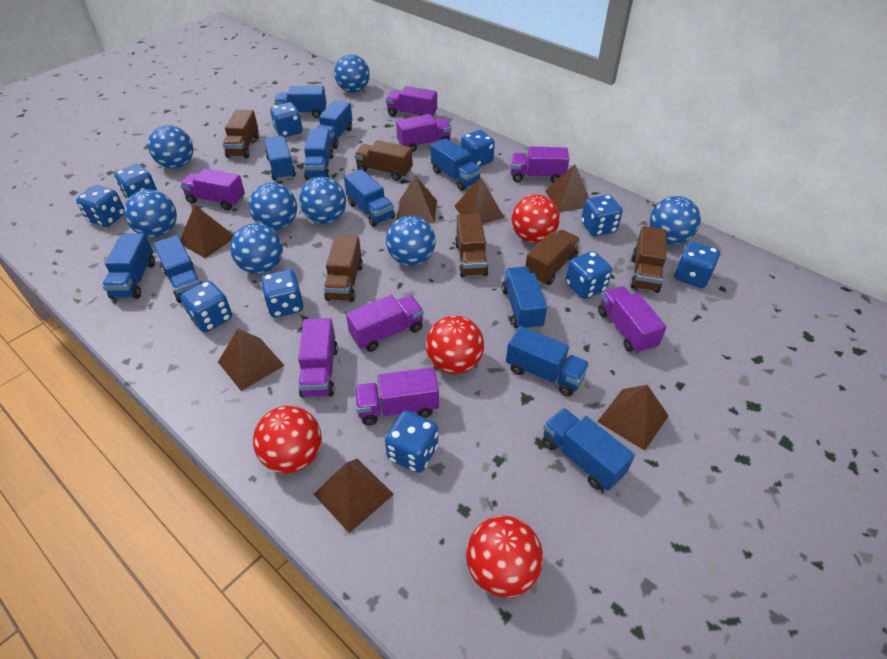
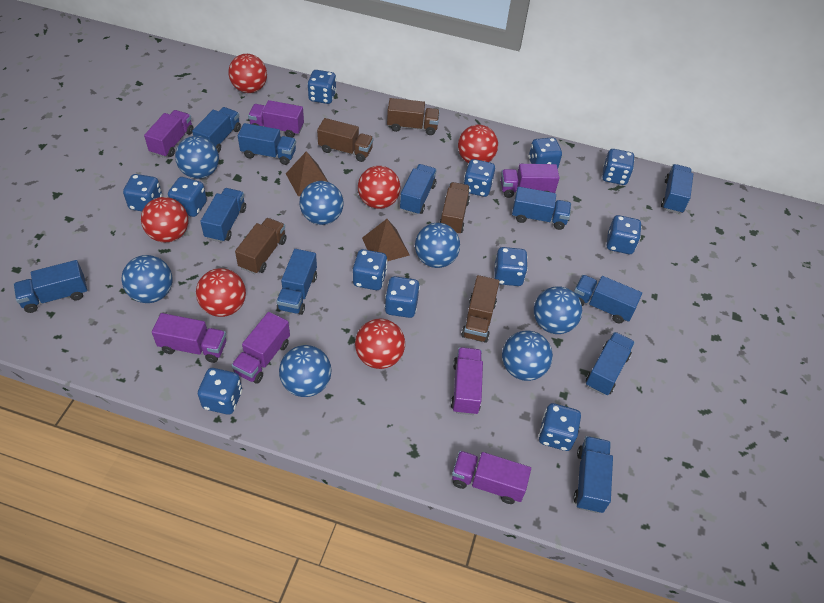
blue ball: [124,190,177,238] [148,125,193,169] [230,223,283,274] [249,183,297,230] [299,177,346,224] [334,54,370,93] [386,216,436,266] [650,196,701,245] = 8 -> [121,255,173,303] [175,136,219,179] [279,345,332,397] [299,181,343,225] [415,223,460,268] [502,330,553,381] [534,286,582,334] = 7
blue dice: [76,185,124,227] [114,164,157,200] [181,281,232,332] [261,269,303,318] [270,102,303,137] [385,411,438,473] [461,130,495,166] [565,251,612,299] [581,195,623,236] [674,241,720,288] = 10 -> [123,174,162,211] [168,177,207,217] [198,368,242,415] [307,70,337,104] [353,249,387,290] [385,276,420,318] [464,159,495,197] [494,247,528,286] [529,137,562,168] [539,403,581,451] [602,149,635,185] [607,215,642,254] = 12
brown pyramid: [180,205,233,258] [218,329,285,391] [314,459,394,533] [397,176,437,223] [454,177,504,224] [545,164,589,212] [597,385,669,451] = 7 -> [286,151,328,196] [362,219,410,261] = 2
brown truck: [222,110,259,158] [324,235,363,302] [354,140,413,181] [455,214,489,277] [526,230,580,285] [630,226,667,293] = 6 -> [235,218,287,274] [317,118,374,162] [387,98,440,135] [439,182,470,234] [461,275,499,343] = 5
purple truck: [180,168,245,210] [298,318,338,397] [346,295,424,352] [355,367,439,426] [386,86,437,117] [396,114,451,152] [510,146,569,183] [598,286,667,354] = 8 -> [144,110,194,158] [152,313,226,363] [232,312,290,384] [248,100,304,138] [451,347,483,415] [452,451,531,504] [501,164,559,198] = 7
red ball: [253,406,322,473] [426,316,484,374] [466,516,543,598] [512,194,560,243] = 4 -> [141,197,188,242] [196,268,246,317] [228,54,267,93] [355,319,405,369] [358,166,400,209] [458,125,498,163] = 6

